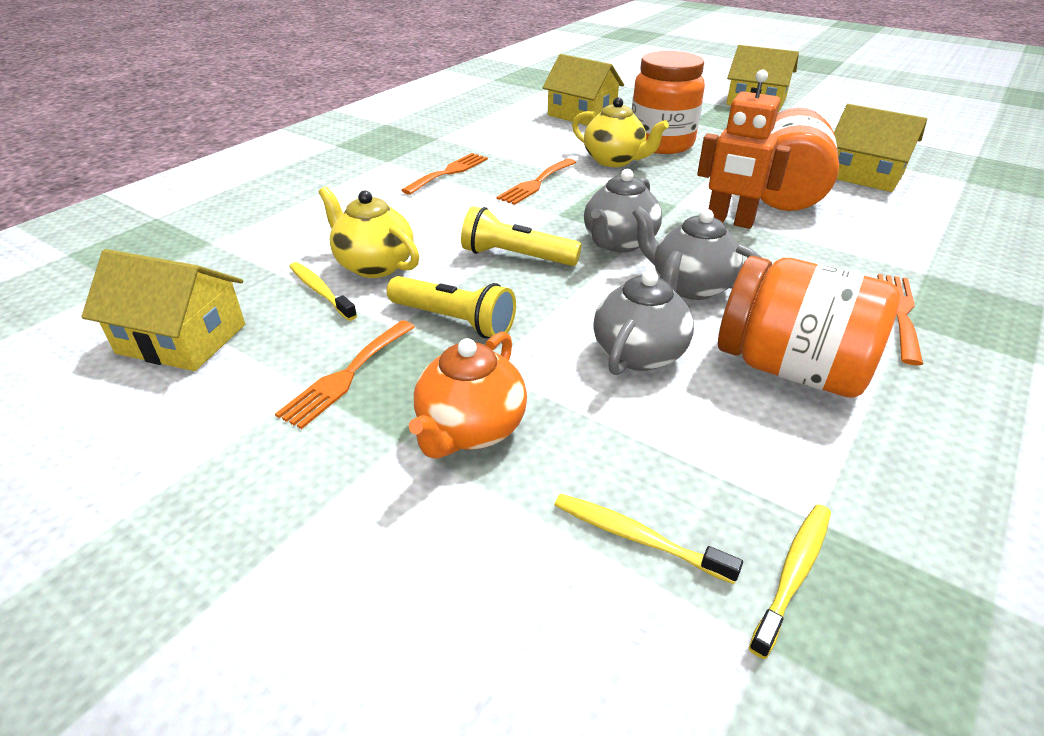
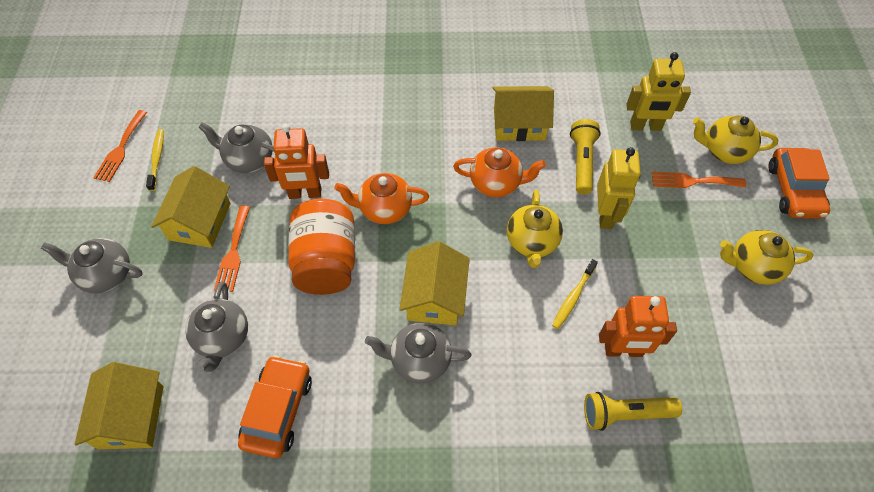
grey teapot: [584,169,662,253] [593,251,694,375] [632,206,762,300] = 3 -> [41,238,143,294] [185,281,248,372] [198,122,275,173] [365,323,472,384] = 4
orange car: none = 0 -> [238,355,312,458] [768,148,830,219] = 2
orange fork: [275,320,415,429] [401,153,488,195] [496,159,576,205] [877,274,923,365] = 4 -> [93,110,147,182] [214,206,250,292] [652,171,746,188] = 3
orange jar: [632,51,705,154] [718,256,900,398] [760,107,839,211] = 3 -> [288,199,355,295] = 1
orange robot: [697,70,791,229] = 1 -> [264,124,329,199] [599,296,677,357] = 2
orange teapot: [409,331,527,459] = 1 -> [334,173,429,224] [453,147,546,197] = 2
yellow robot: none = 0 -> [597,147,641,229] [626,52,691,131] = 2
yellow teapot: [318,187,419,278] [572,97,669,167] = 2 -> [507,190,563,268] [693,115,778,164] [720,230,814,285] = 3
yellow toothbrush: [289,262,357,321] [555,494,743,584] [749,504,831,659] = 3 -> [146,129,164,191] [552,259,598,329] = 2

